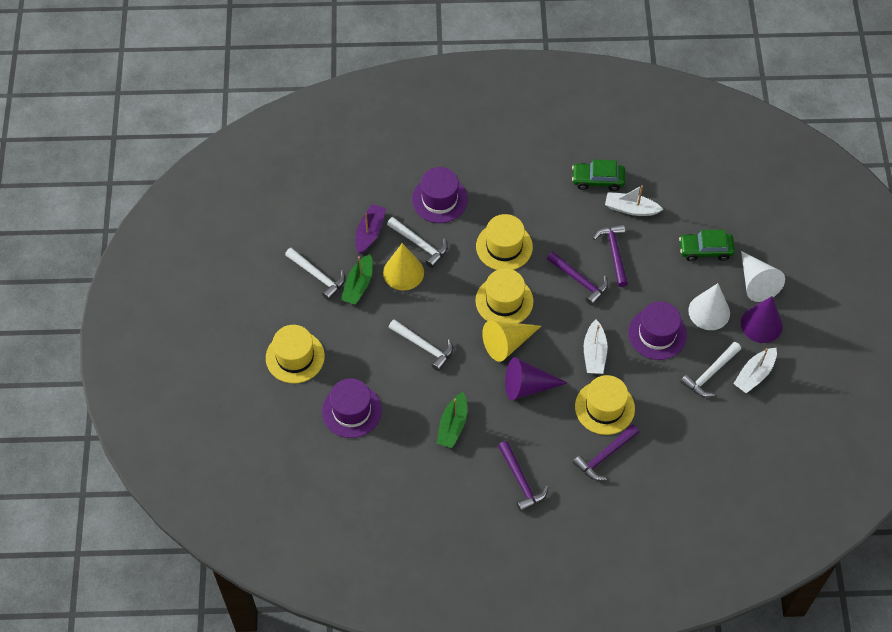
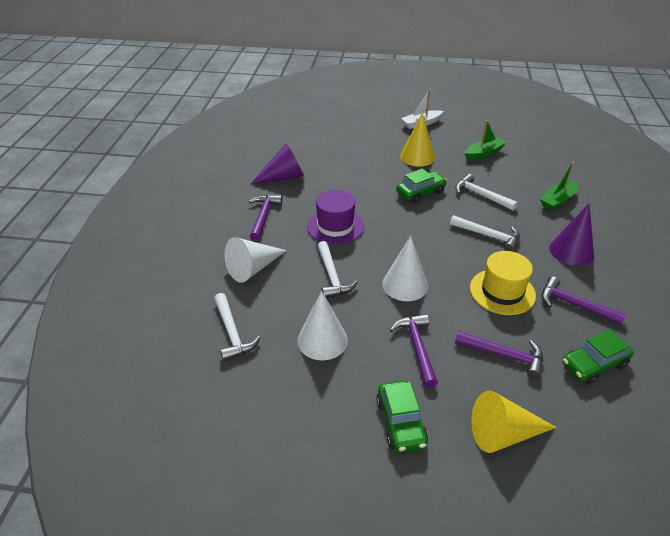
green car: [572,160,625,191] [679,230,735,261] = 2 -> [376,381,428,452] [396,168,447,203] [562,329,634,384] = 3
purple boat: [356,204,386,254] = 1 -> none = 0
purple hat: [322,378,382,438] [412,167,468,223] [628,301,687,360] = 3 -> [307,190,364,245] = 1
white boat: [584,320,608,374] [605,185,664,216] [733,348,777,393] = 3 -> [401,89,443,129] = 1
white cone: [688,283,730,330] [741,251,785,302] = 2 -> [225,237,287,283] [297,291,348,360] [382,236,428,301] = 3
yellow hat: [266,325,325,383] [475,268,533,323] [476,214,533,270] [575,375,635,435] = 4 -> [470,251,536,315] = 1

